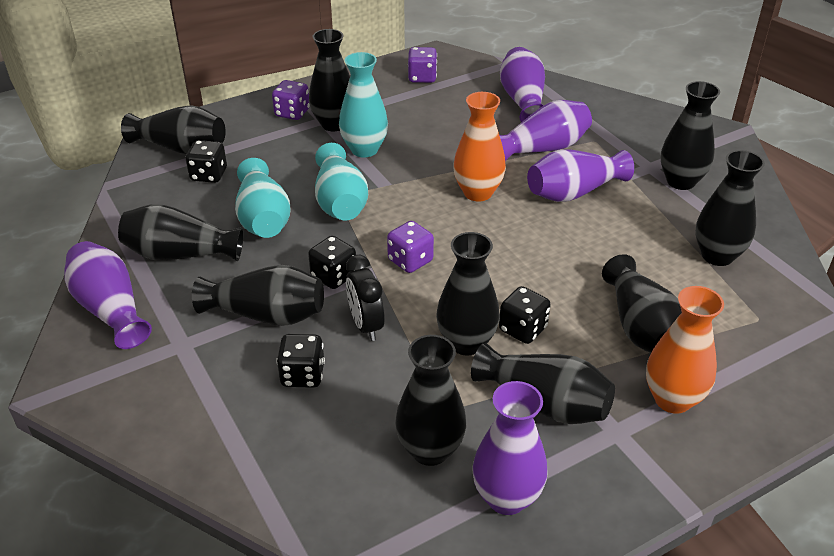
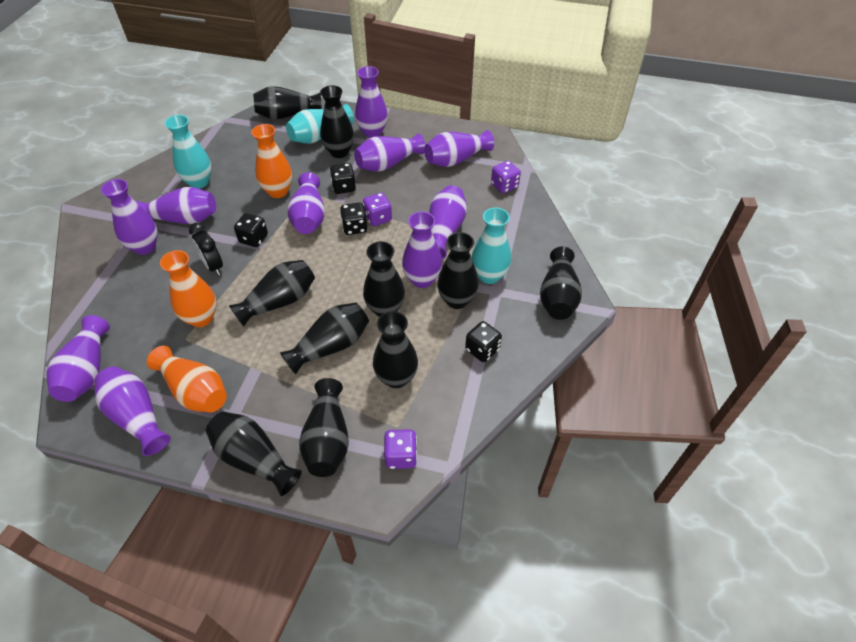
orange vase: [453,92,506,201] [646,286,724,414] = 2 -> [147,346,227,412] [160,250,217,327] [251,124,292,198] = 3
purple vase: [65,241,152,349] [472,381,548,515] [499,100,592,161] [500,47,545,122] [527,149,634,202] = 5 -> [46,315,110,402] [94,367,171,456] [101,179,158,255] [136,187,216,224] [287,172,325,234] [354,133,425,172] [355,66,388,138] [402,211,442,288] [424,130,494,167] [429,185,467,259] = 10

